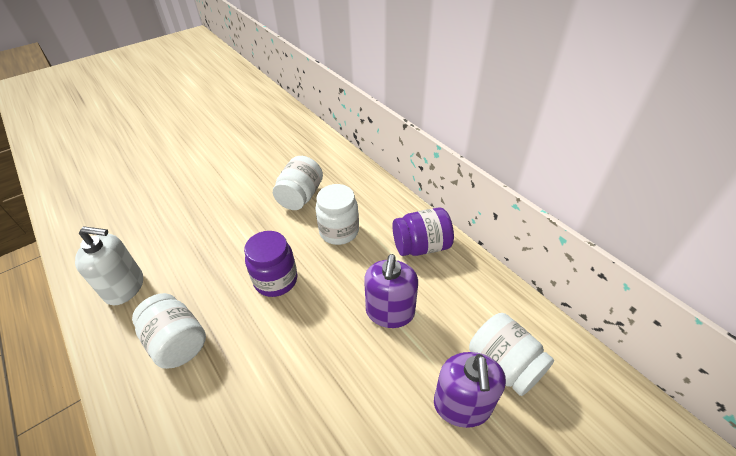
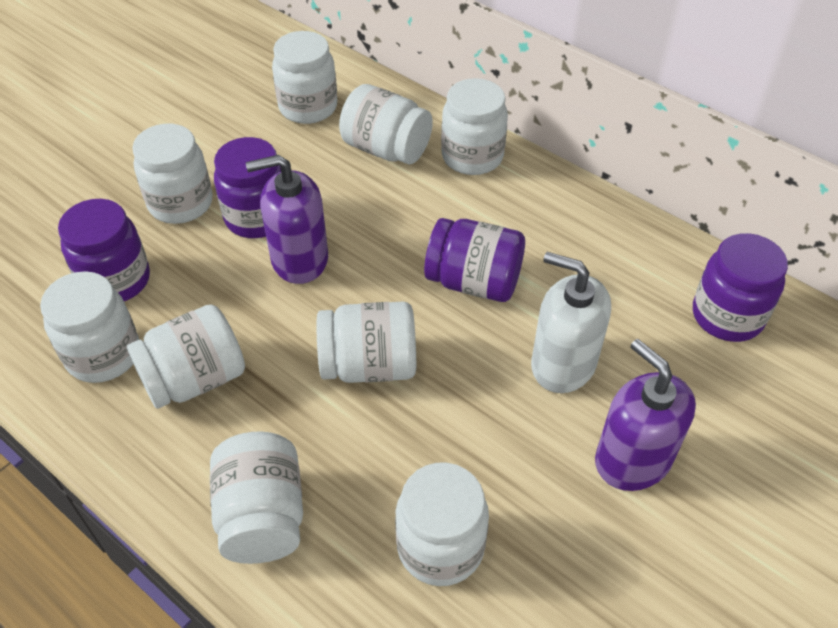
purple jar: [244,231,297,297] [392,207,454,256] = 2 -> [58,199,150,301] [214,137,281,238] [424,218,525,302] [693,233,788,342] = 4
white jar: [132,293,206,369] [273,156,323,210] [315,184,359,245] [469,313,554,396] = 4 -> [40,271,139,383] [127,304,245,409] [132,124,213,224] [210,432,303,564] [272,31,337,124] [317,302,416,383] [339,84,433,164] [395,462,489,586] [441,78,508,175] = 9

